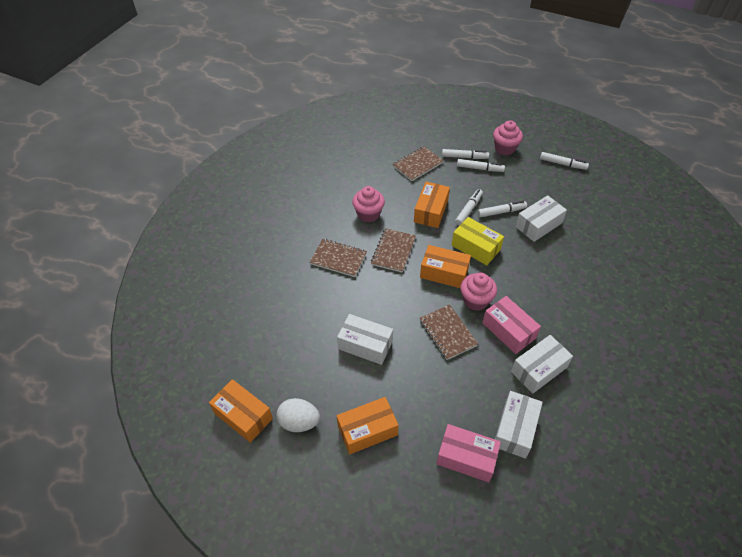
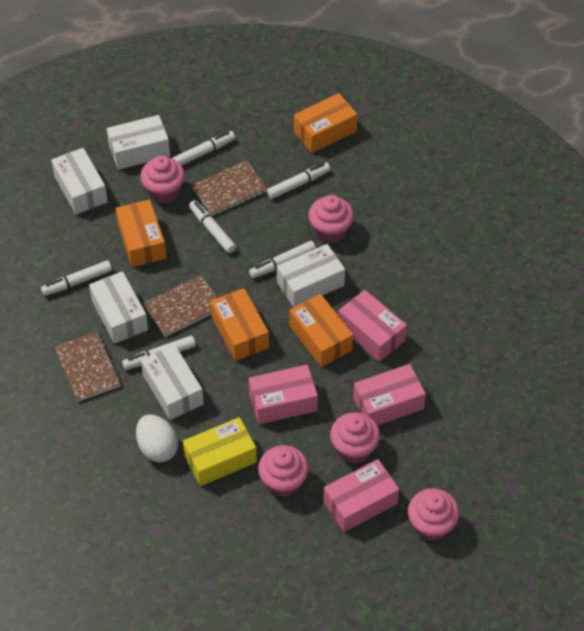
brown notebook: [310,239,367,277] [371,228,416,273] [393,146,443,181] [419,304,478,360] = 4 -> [55,332,121,402] [143,275,218,337] [192,161,267,216] = 3
pink box: [436,424,501,482] [482,296,541,354] = 2 -> [249,365,318,424] [323,459,399,532] [338,290,407,362] [353,364,426,426] = 4
pink cupcake: [352,186,385,222] [460,273,497,311] [493,120,523,155] = 3 -> [140,156,185,204] [258,445,309,497] [309,195,354,243] [330,412,380,464] [408,489,459,541] = 5
white box: [337,314,393,365] [495,391,543,458] [511,335,573,393] [515,195,567,242] = 4 -> [51,148,108,215] [89,271,148,344] [107,115,170,170] [141,344,204,420] [277,244,345,307] = 5
white marker: [442,149,489,159] [455,189,483,225] [457,159,505,172] [477,201,527,217] [540,152,589,170] = 5 -> [41,260,112,296] [122,335,196,370] [172,131,235,165] [189,200,236,253] [249,241,316,278] [267,163,331,199] = 6

